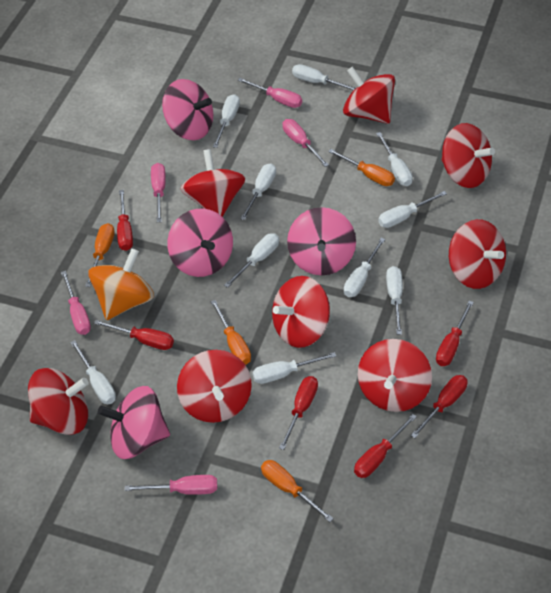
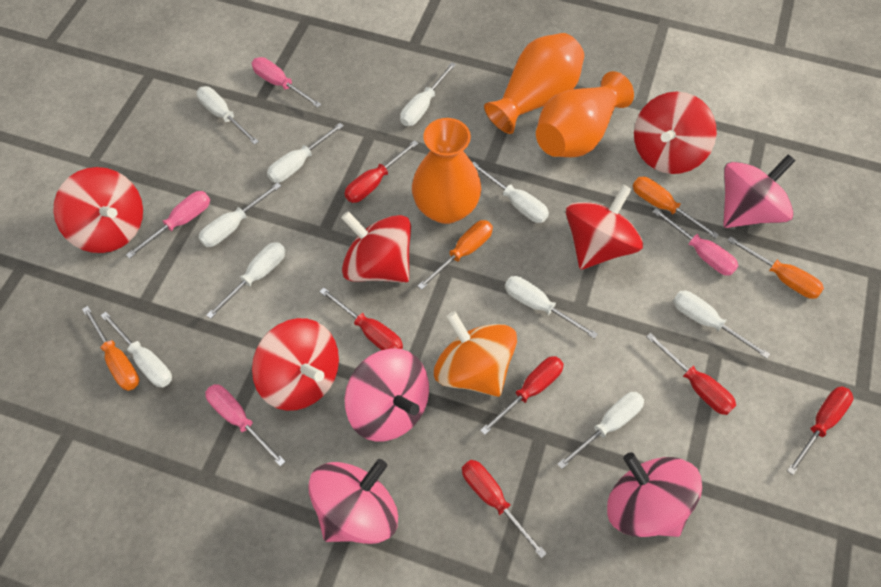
orange vase: none = 0 -> [412,118,481,224] [484,33,584,134] [536,71,634,157] = 3
pink screwdriver: [61,271,91,335] [125,475,217,495] [151,163,166,222] [238,78,302,108] [283,119,329,167] = 5 -> [126,191,210,259] [205,384,286,467] [252,57,322,108] [652,208,738,275] = 4
red spinning top: [28,368,89,435] [177,350,252,423] [180,149,245,217] [272,276,330,348] [343,66,395,124] [358,339,432,412] [441,123,495,188] [449,219,506,289] = 8 -> [53,167,143,253] [252,318,339,411] [341,211,411,283] [565,185,643,270] [634,92,717,174] = 5

